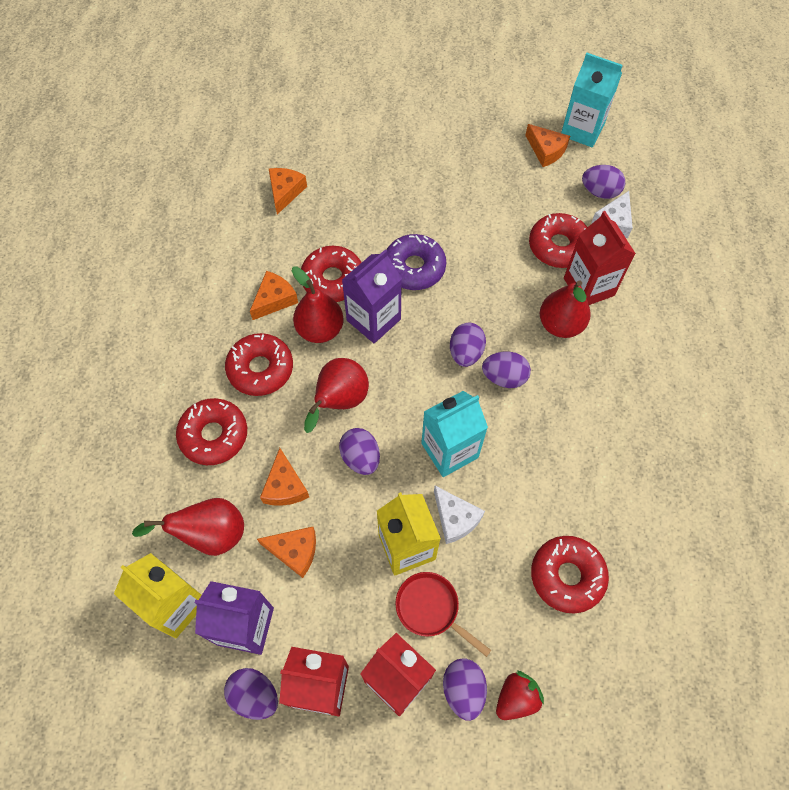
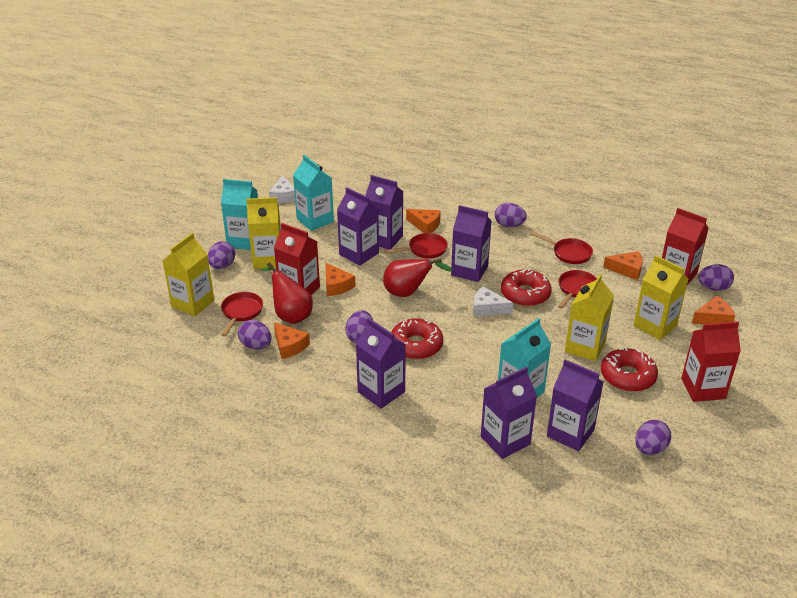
purple carton: [195,581,274,655] [342,249,402,343] = 2 -> [337,188,379,266] [356,318,406,409] [365,175,403,249] [451,205,492,282] [481,367,537,459] [547,359,604,451] = 6
purple donut: [387,234,446,290] = 1 -> none = 0
red donut: [176,398,247,465] [225,333,293,396] [301,246,362,302] [529,213,587,268] [531,536,609,614] = 5 -> [391,319,443,360] [501,268,552,307] [601,347,658,392] = 3
red pan: [395,572,491,657] = 1 -> [221,292,263,336] [384,233,448,259] [531,232,593,264] [558,270,597,309] = 4
red pear: [132,498,244,556] [292,267,344,343] [304,358,369,433] [540,280,591,338] = 4 -> [261,262,313,324] [383,258,452,297] = 2
red strawberry: [496,671,544,720] = 1 -> none = 0
turquoise carton: [421,391,488,477] [561,53,623,147] = 2 -> [221,179,258,250] [293,155,334,231] [498,318,551,397] = 3
yellow carton: [114,553,202,638] [377,492,441,575] = 2 -> [163,233,214,317] [246,197,281,269] [565,274,614,362] [634,255,688,340] = 4

